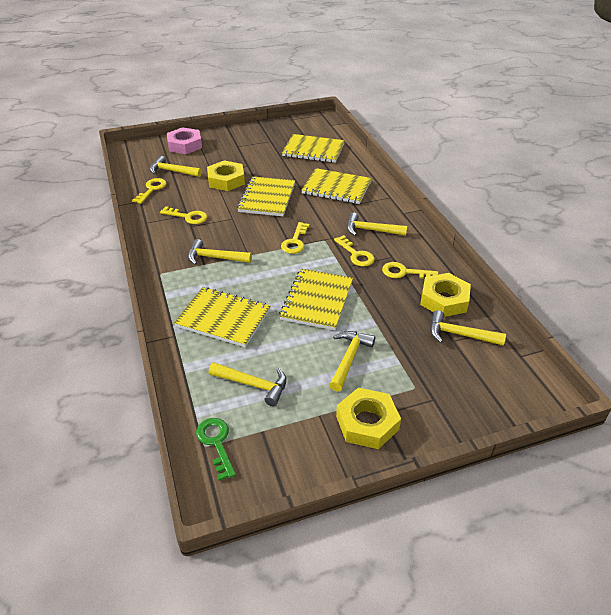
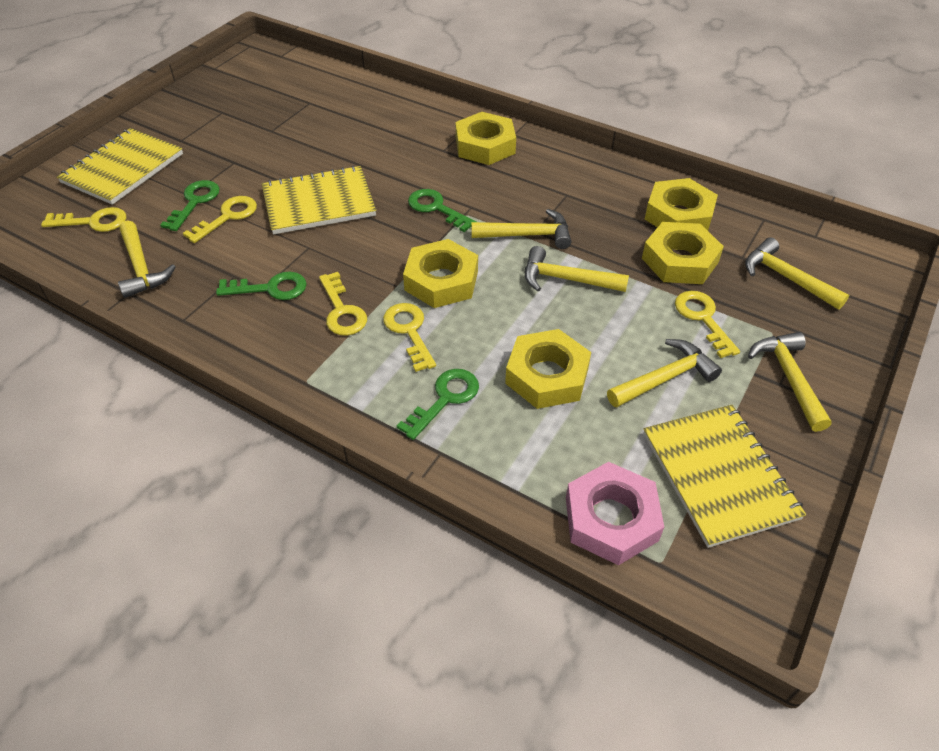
green key: [196,418,236,481] = 1 -> [160,180,220,231] [216,272,307,300] [397,369,479,440] [408,189,476,232] = 4
yellow notebook: [174,287,270,347] [237,176,295,216] [279,269,353,330] [282,134,345,163] [301,168,372,204] = 5 -> [57,128,183,205] [262,166,376,234] [644,405,806,548] = 3
yellow nut: [207,160,245,191] [336,388,401,449] [420,273,471,317] = 3 -> [403,239,478,308] [455,112,516,165] [505,329,591,409] [642,222,724,284] [645,178,718,230] = 5

